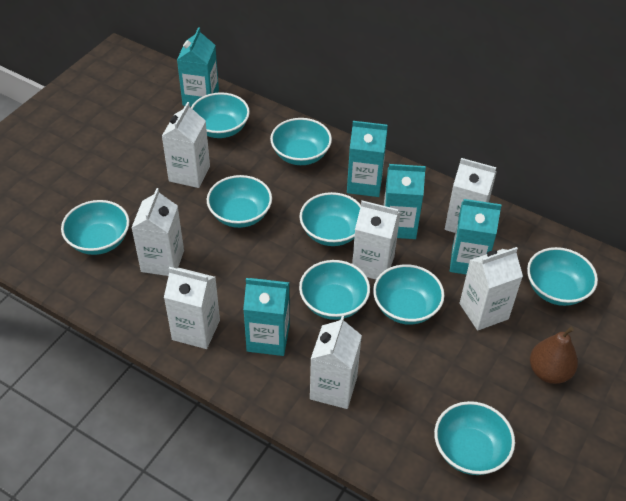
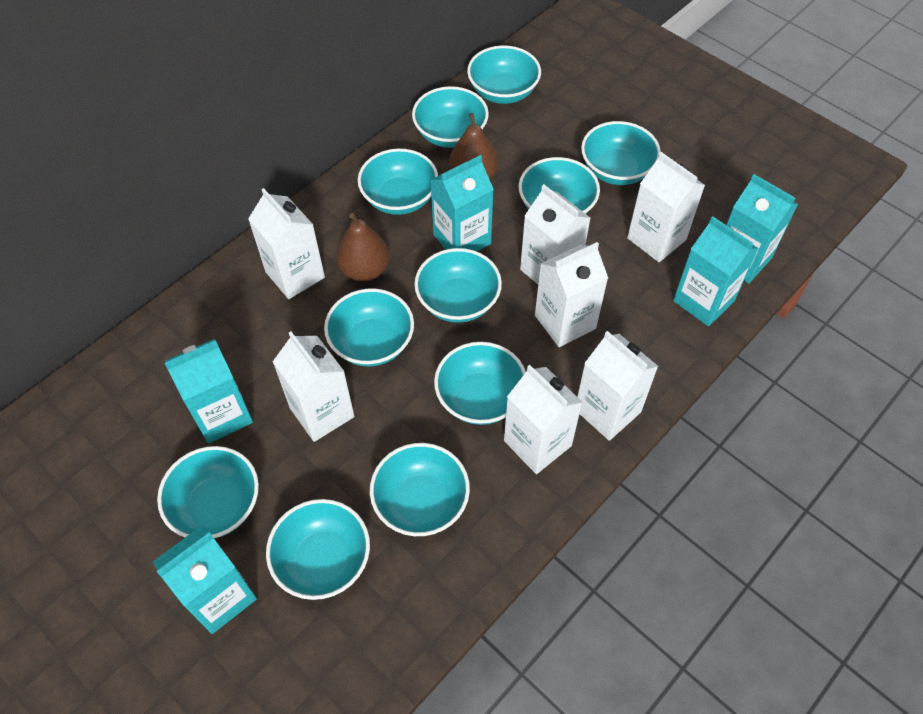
brown pear: [530,327,578,384] = 1 -> [336,213,389,281] [449,113,498,180] = 2
turquoise bowl: [61,200,129,255] [191,92,250,138] [207,175,272,228] [270,118,332,165] [299,260,370,320] [300,192,361,246] [373,264,445,325] [434,401,515,475] [527,247,598,306] = 9 -> [157,446,259,538] [266,499,370,600] [324,288,414,366] [358,149,438,215] [370,443,470,536] [412,86,489,148] [414,248,502,323] [434,342,526,425] [467,45,541,104] [519,157,600,214] [581,121,661,185] = 11

